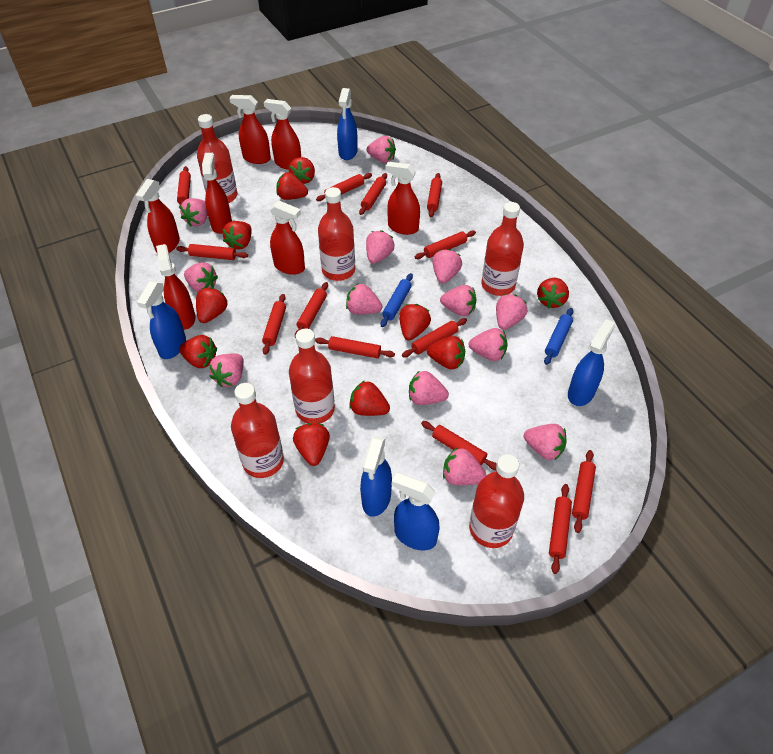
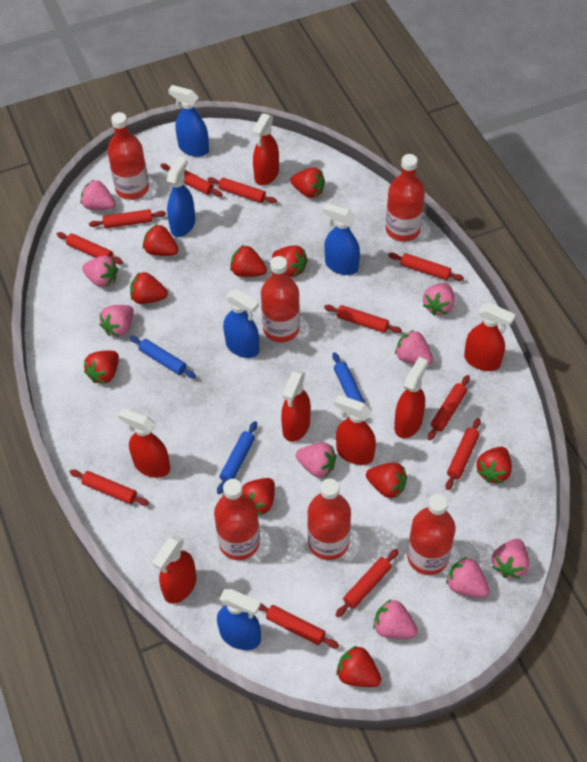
blue rolling pin: [381,273,413,327] [544,308,573,365] = 2 -> [130,336,196,378] [217,421,257,494] [332,352,367,421] = 3
pink strawberry: [180,198,208,226] [184,262,218,292] [209,353,244,387] [346,284,382,314] [366,136,396,163] [366,230,395,264] [409,370,449,405] [432,249,462,284] [440,285,477,316] [443,447,487,485] [469,328,508,361] [496,294,527,330] [524,424,567,461] = 13 -> [81,180,116,210] [82,256,118,288] [99,305,134,337] [296,442,336,478] [373,599,418,639] [395,330,433,365] [423,283,455,316] [446,557,490,598] [492,539,529,579] = 9
red rolling pin: [176,244,248,260] [177,166,191,208] [262,294,286,355] [295,282,328,338] [315,336,395,359] [316,173,372,201] [359,173,387,215] [402,318,467,357] [415,231,476,259] [421,421,497,470] [427,173,442,217] [549,484,572,574] [572,450,596,533] = 13 -> [57,232,123,264] [70,470,149,506] [89,209,166,229] [160,163,223,197] [207,177,277,203] [259,603,339,648] [324,305,402,333] [336,549,399,617] [388,253,464,281] [428,375,470,440] [446,418,481,490] = 11

